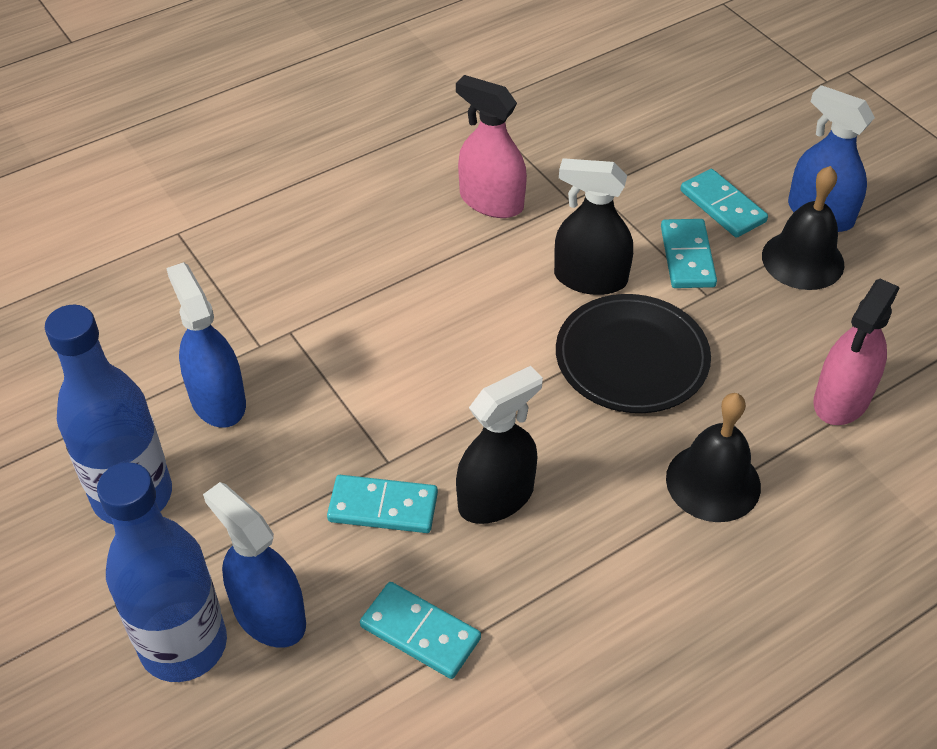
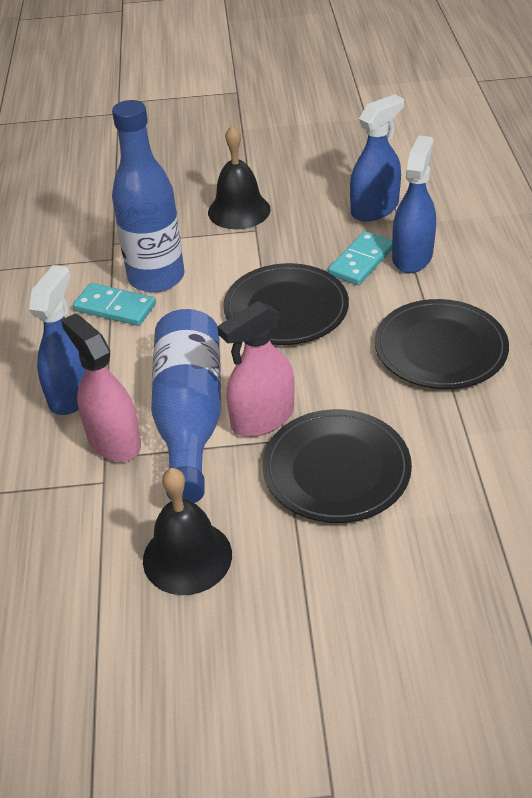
black plate: [556,294,711,413] = 1 -> [223,263,349,345] [263,409,412,523] [375,299,509,389] = 3
black spray bottle: [456,366,543,524] [554,158,633,295] = 2 -> none = 0
turquoise domino: [327,475,438,533] [360,582,481,679] [661,219,717,288] [680,169,768,238] = 4 -> [73,283,156,326] [328,231,392,285] = 2

